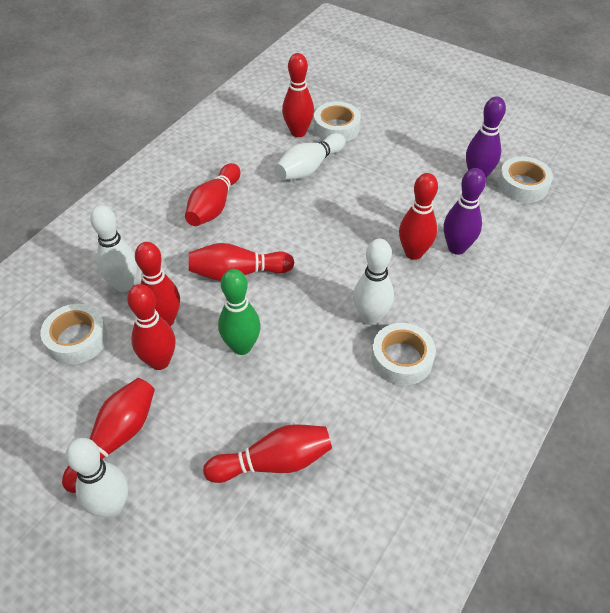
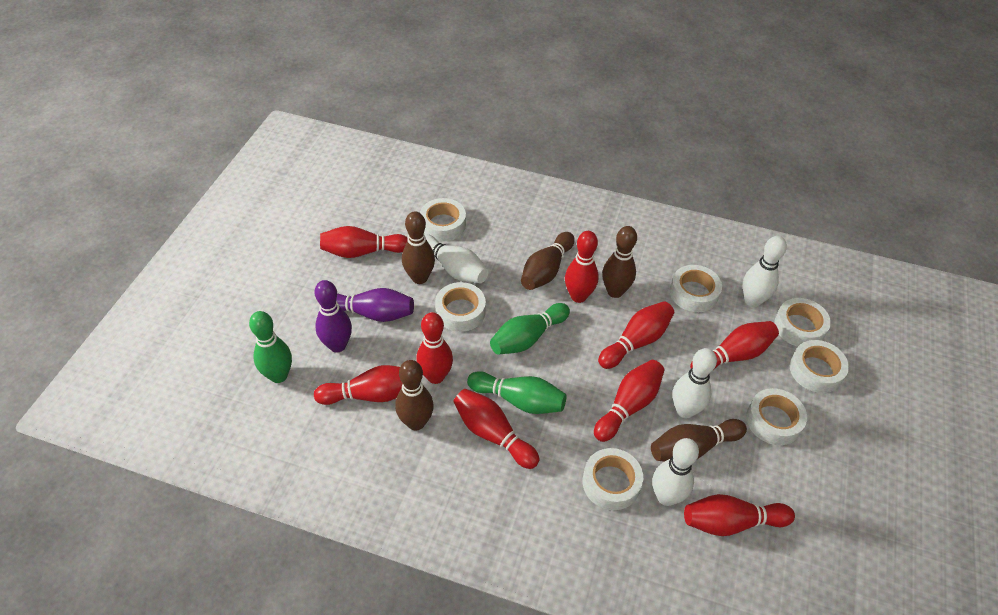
brown bowling pin: none = 0 -> [395,360,434,430] [402,212,435,284] [521,232,575,290] [602,226,637,298] [651,419,747,462] = 5
green bowling pin: [218,269,261,355] = 1 -> [249,311,292,383] [467,371,566,414] [490,303,570,355] = 3
red bowling pin: [62,378,155,493] [127,284,175,370] [135,242,180,326] [185,163,240,226] [189,243,294,281] [203,424,332,483] [282,53,314,137] [399,173,438,260] = 8 -> [314,365,403,405] [320,226,408,258] [416,312,453,384] [453,389,539,469] [565,231,599,303] [594,360,664,442] [598,301,674,369] [684,494,795,536] [690,321,779,369] = 9
white tape: [40,304,108,364] [314,102,361,142] [371,323,436,385] [498,156,553,203] = 4 -> [420,198,466,242] [435,282,486,332] [583,448,643,510] [670,265,722,312] [746,388,807,445] [774,298,831,347] [790,340,849,393] = 7

